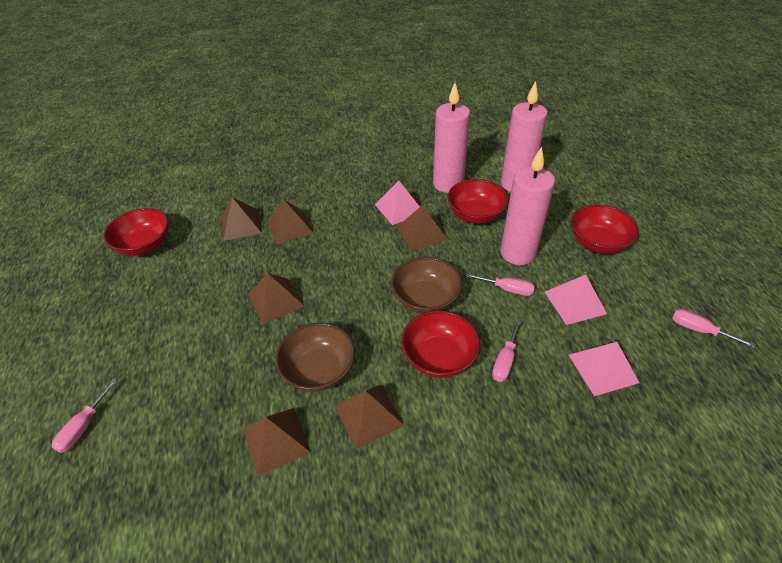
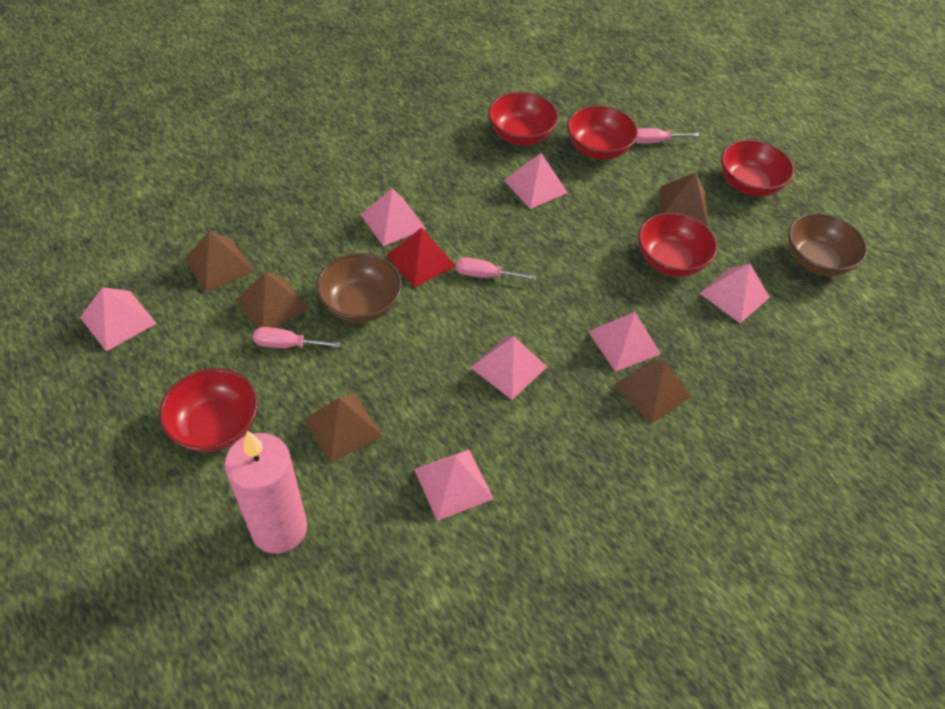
brown pyramid: [221,197,262,241] [244,408,311,477] [248,273,304,324] [267,199,314,244] [335,385,404,450] [397,205,448,251] = 6 -> [184,231,254,292] [236,272,310,328] [303,394,383,463] [613,359,691,424] [660,172,708,225] = 5
pink candle: [433,83,470,193] [500,146,555,265] [501,81,548,192] = 3 -> [224,431,307,554] = 1
pink pyramid: [375,181,420,225] [545,275,607,325] [569,342,639,396] = 3 -> [80,287,157,351] [361,188,426,246] [414,449,494,521] [470,336,547,400] [504,153,568,209] [588,312,661,372] [699,264,770,323] = 7
pink screwdriver: [52,379,117,453] [466,273,535,296] [492,320,522,382] [672,309,755,348] = 4 -> [253,327,341,348] [456,257,536,280] [635,128,699,144] = 3
red bowl: [103,208,169,256] [401,310,480,378] [447,179,509,224] [571,205,639,254] = 4 -> [159,368,258,452] [488,92,559,145] [567,105,638,160] [638,213,717,277] [721,140,794,196] = 5
red pyramid: none = 0 -> [386,227,456,288] = 1

